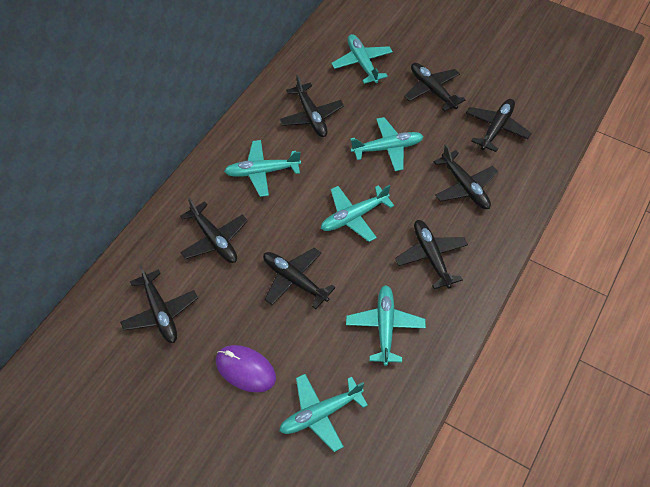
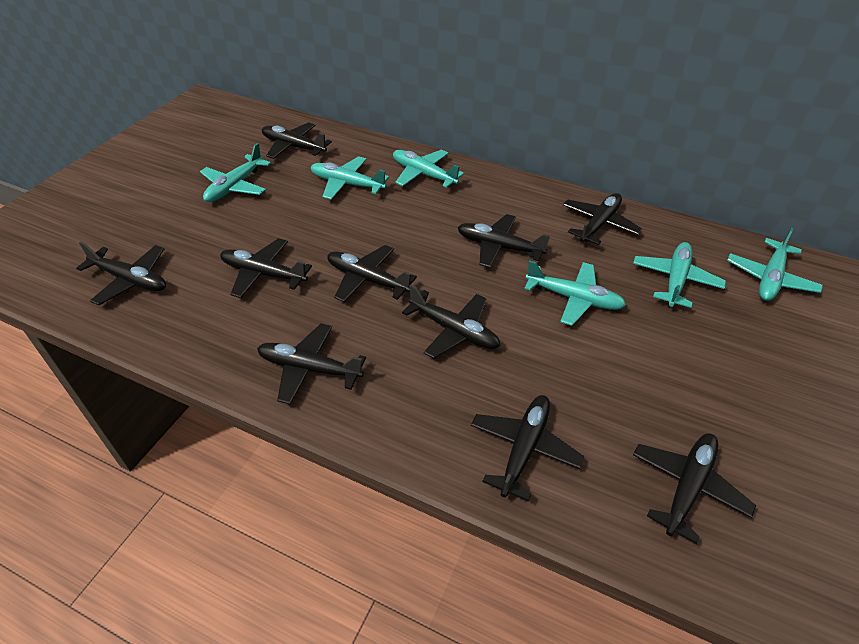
black plane: [120,265,198,343] [180,198,248,263] [263,248,336,309] [279,75,344,137] [395,220,468,289] [404,63,465,112] [434,144,498,209] [466,99,531,152] = 8 -> [76,241,166,305] [220,238,312,298] [257,323,366,404] [262,122,332,159] [327,245,417,302] [402,284,501,359] [457,214,550,268] [471,395,584,501] [563,193,642,245] [633,433,756,544] = 10
purple mouse: [216,345,276,392] = 1 -> none = 0

